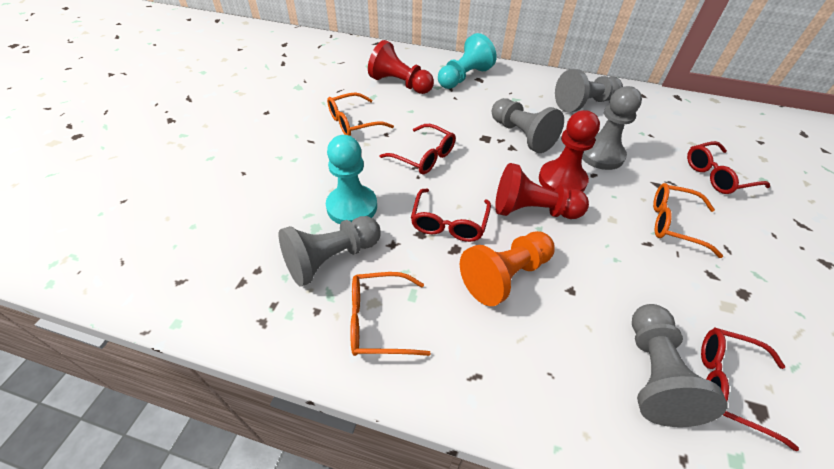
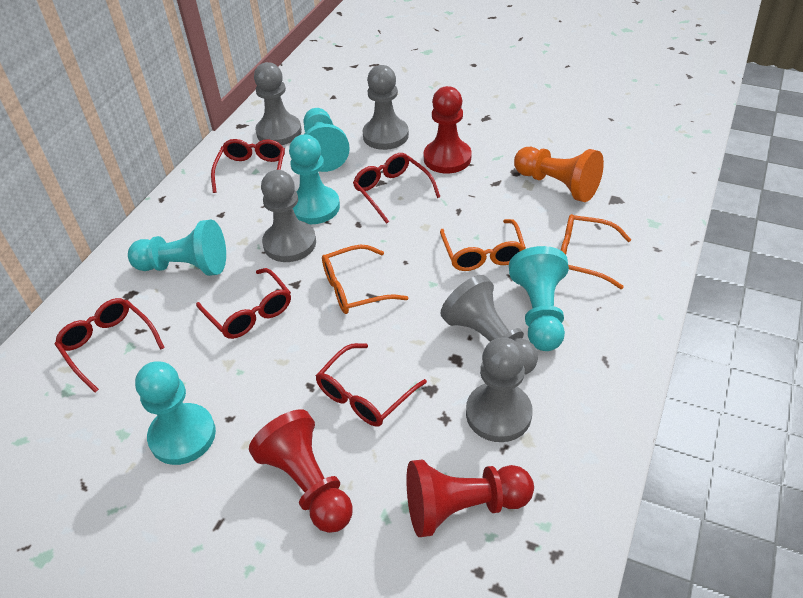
red glasses: [379,124,456,174] [411,189,491,242] [687,141,770,194] [701,328,799,451] = 4 -> [55,298,165,392] [196,268,291,339] [211,139,285,193] [315,343,427,427] [353,153,440,224] = 5
turquoise pawn: [326,135,377,224] [438,33,497,89] = 2 -> [128,219,226,276] [135,361,216,465] [289,134,340,224] [304,108,350,172] [509,246,569,351] = 5

